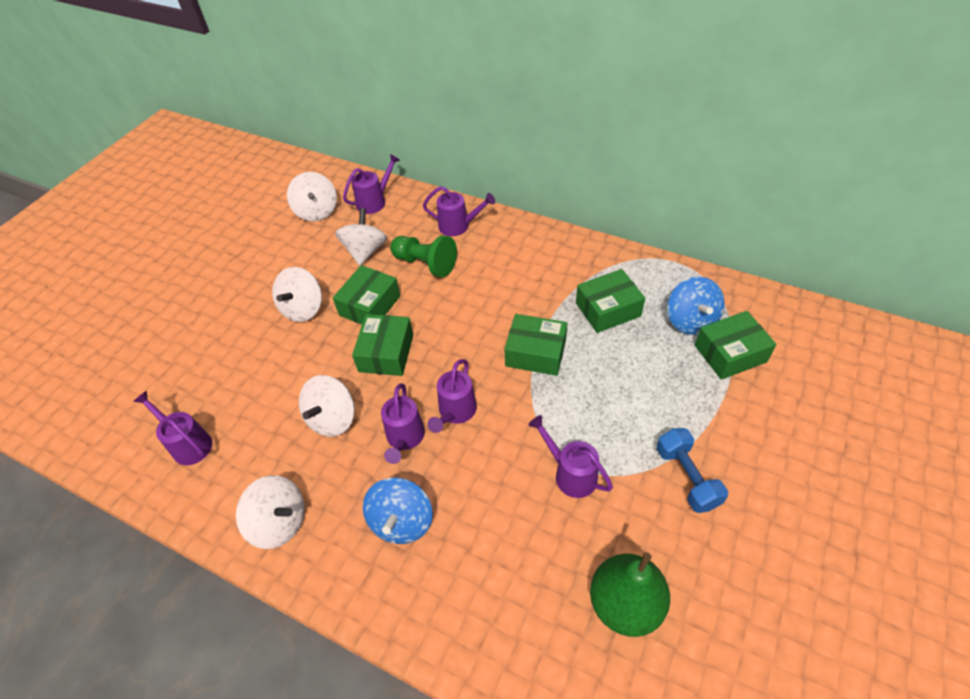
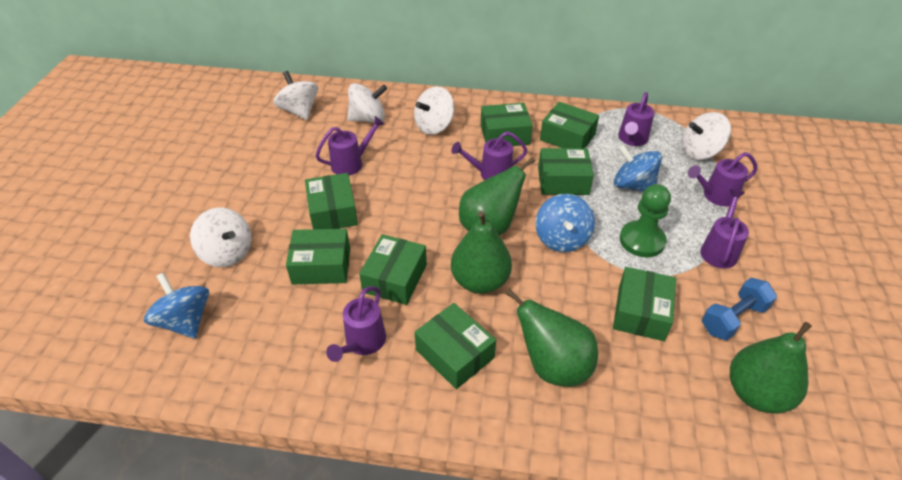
blue spinning top: [363,478,433,544] [668,277,725,335] = 2 -> [144,273,209,339] [535,194,595,252] [614,145,662,192] = 3
green box: [333,265,400,325] [352,314,413,376] [504,314,567,376] [576,269,645,333] [695,311,777,380] = 5 -> [286,229,350,284] [305,173,358,229] [359,234,427,305] [415,303,496,389] [481,103,533,146] [538,148,594,195] [540,102,599,148] [613,267,676,341] = 8
green pear: [590,552,670,637] = 1 -> [451,211,512,294] [459,157,535,235] [506,289,598,387] [730,322,812,413] = 4

